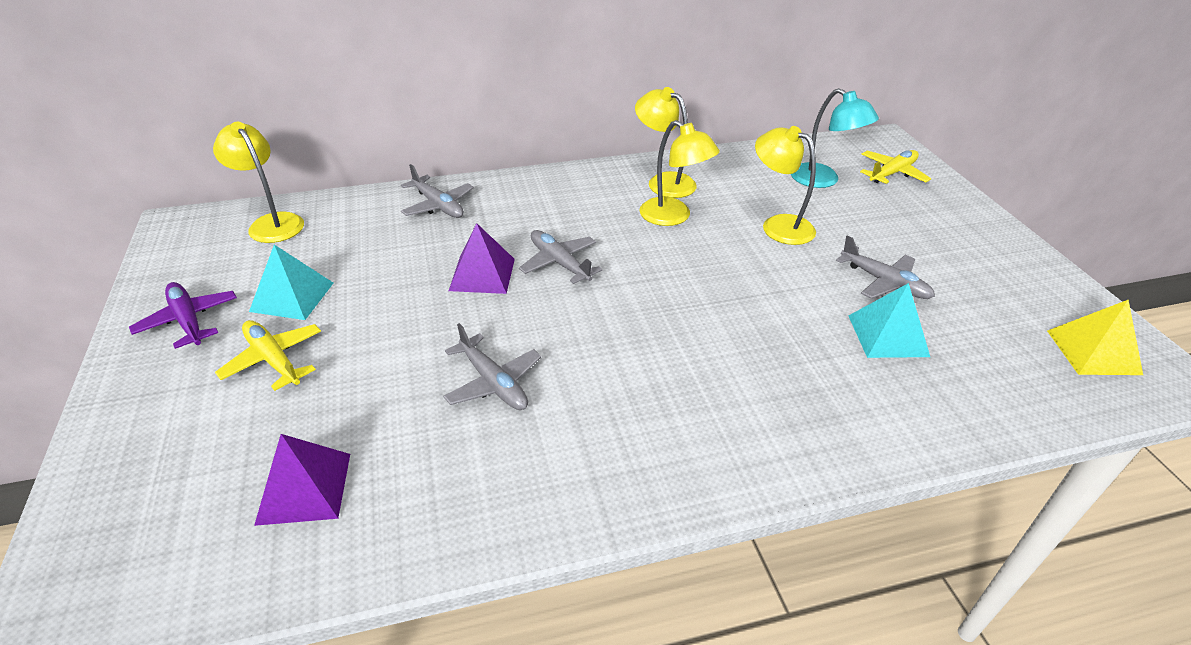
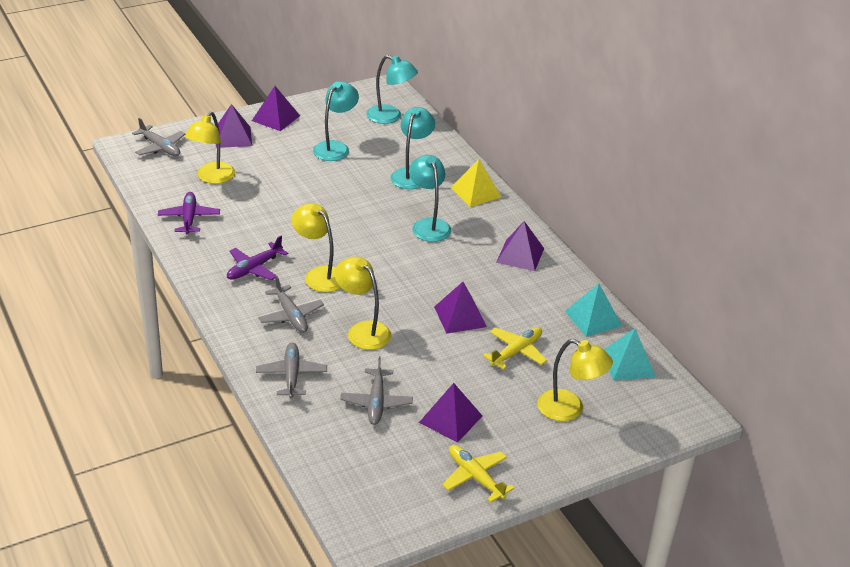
purple plane: [129,282,237,349] = 1 -> [158,192,220,235] [227,236,288,281] = 2
purple pyramid: [254,434,350,526] [449,223,515,294] = 2 -> [216,104,252,148] [252,86,300,131] [419,383,482,443] [434,282,487,334] [496,221,544,271] = 5
turquoise lamp: [791,88,879,188] = 1 -> [313,81,359,161] [366,55,418,124] [391,107,435,189] [409,155,451,242] = 4

